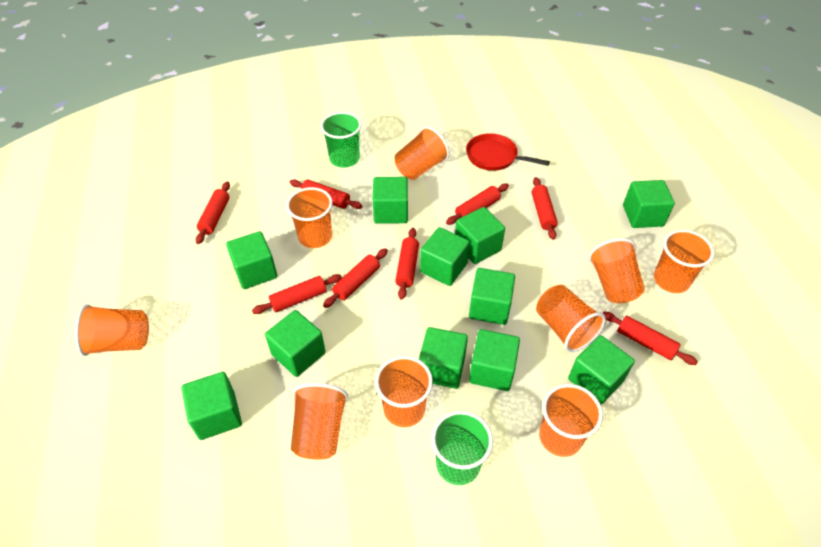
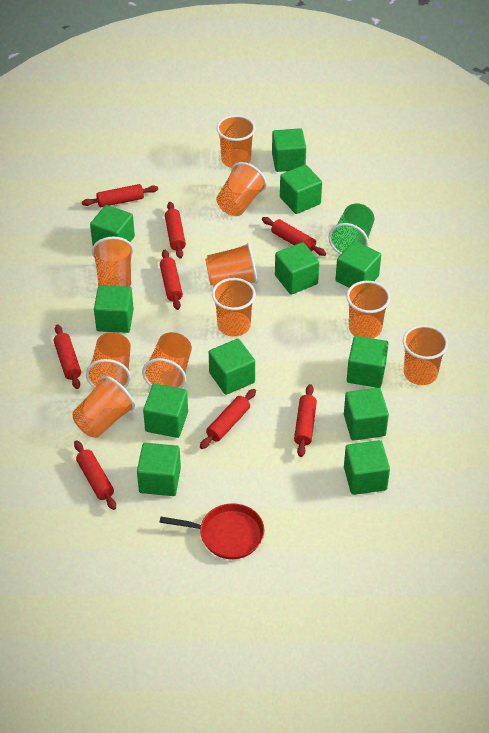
green cube: [181,372,242,440] [226,231,277,289] [265,310,326,377] [373,177,408,224] [419,327,468,389] [420,227,470,286] [455,207,505,264] [469,268,515,325] [469,329,520,391] [568,335,635,405] [623,180,675,228] = 11 -> [90,205,135,245] [94,285,134,333] [137,443,181,496] [143,384,188,438] [209,339,255,395] [272,128,306,172] [275,242,319,295] [280,165,322,214] [335,241,381,288] [344,388,389,441] [344,440,390,495] [347,336,388,388] = 12
green cup: [320,112,362,168] [431,411,493,485] = 2 -> [329,203,374,255] = 1
orange cup: [75,304,149,356] [286,187,333,248] [291,383,349,460] [375,356,433,427] [395,126,450,180] [536,285,606,352] [539,384,603,457] [589,238,645,303] [654,230,714,293] = 9 -> [72,376,135,438] [86,332,131,388] [92,237,133,287] [142,332,192,388] [205,242,257,287] [212,278,256,337] [216,115,256,168] [216,162,267,216] [346,281,391,338] [403,325,448,385] = 10

